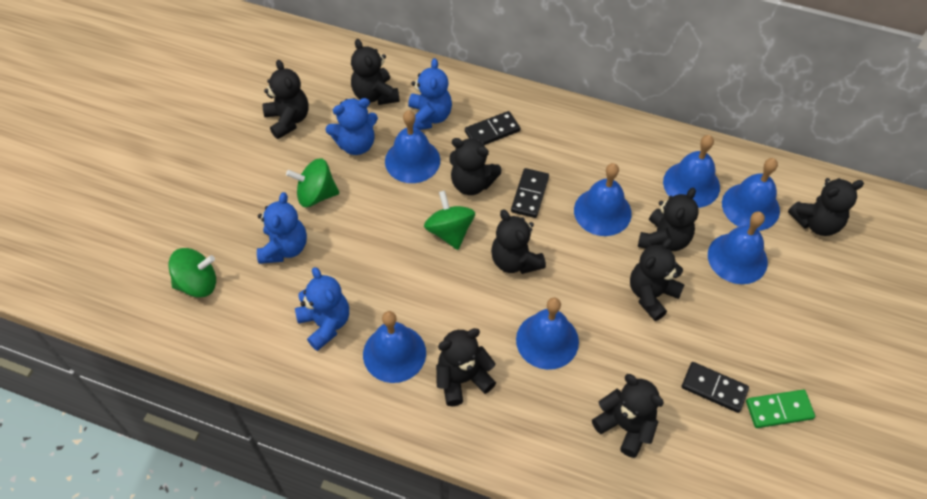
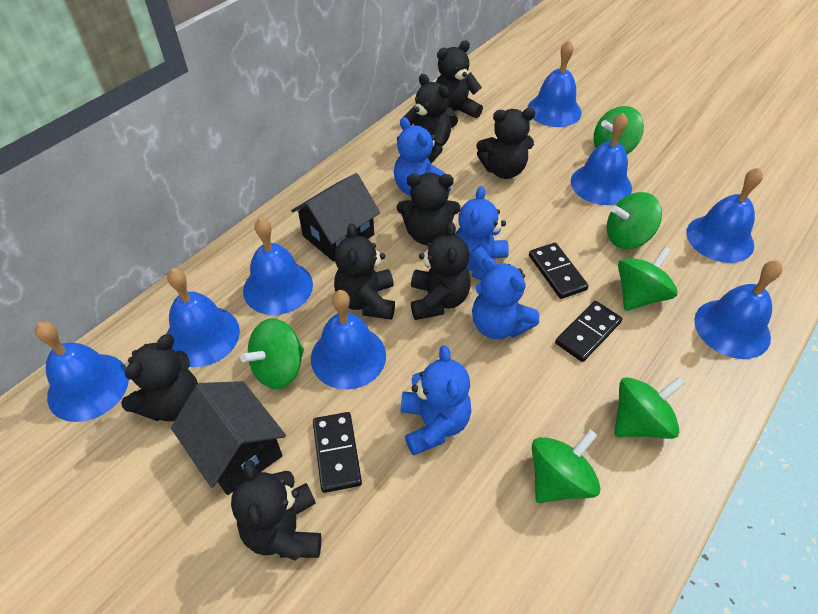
black house: none = 0 -> [171,381,286,495] [291,173,380,262] = 2
black teddy bear: [262,60,309,139] [351,39,400,105] [436,328,496,406] [450,138,502,195] [491,209,546,274] [592,374,664,458] [630,238,685,321] [638,188,699,251] [788,178,864,236] = 9 -> [121,334,198,422] [231,460,321,560] [334,223,395,320] [397,74,451,163] [397,173,460,245] [411,222,471,320] [436,40,483,128] [477,108,535,179] = 8
blue bell: [363,311,426,383] [385,110,440,183] [516,297,579,370] [574,163,632,236] [663,135,720,208] [708,212,768,284] [722,158,780,231] = 7 -> [35,322,129,422] [167,268,240,367] [243,218,313,315] [311,290,386,389] [527,40,582,127] [571,113,632,205] [686,167,763,263] [694,260,783,359] = 8
green domino: [746,389,815,428] = 1 -> none = 0
green spinning top: [168,248,216,298] [286,158,339,207] [424,191,475,250] = 3 -> [240,318,304,389] [532,429,601,503] [594,106,644,154] [607,192,662,249] [614,377,685,439] [618,246,678,311] = 6

